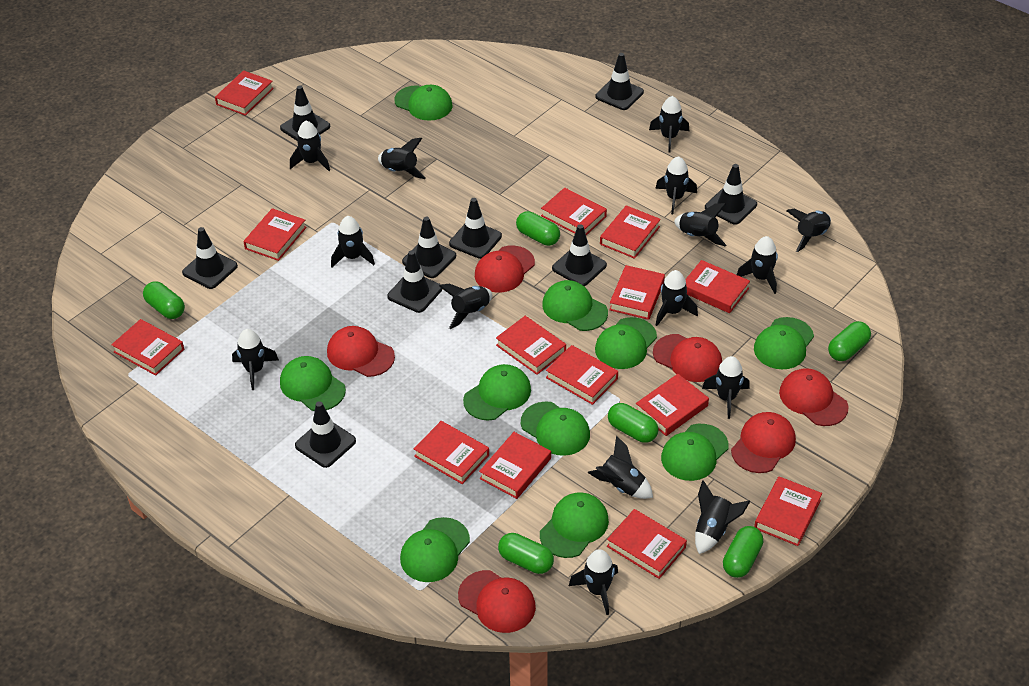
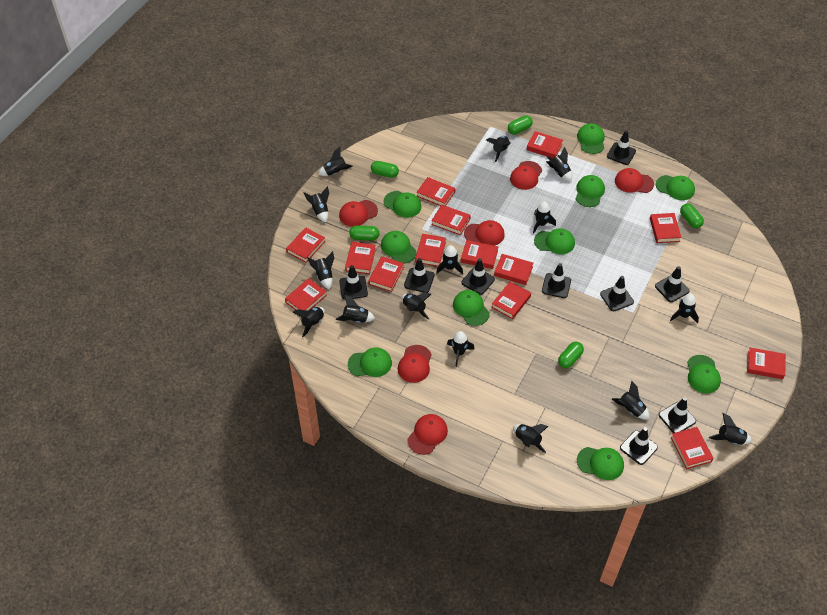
green capsule: [143,281,185,319] [498,533,554,574] [516,211,560,246] [608,403,659,443] [723,526,763,578] [828,321,871,361] = 6 -> [349,226,380,241] [371,161,399,178] [508,115,533,135] [558,342,584,368] [680,204,704,228] = 5

